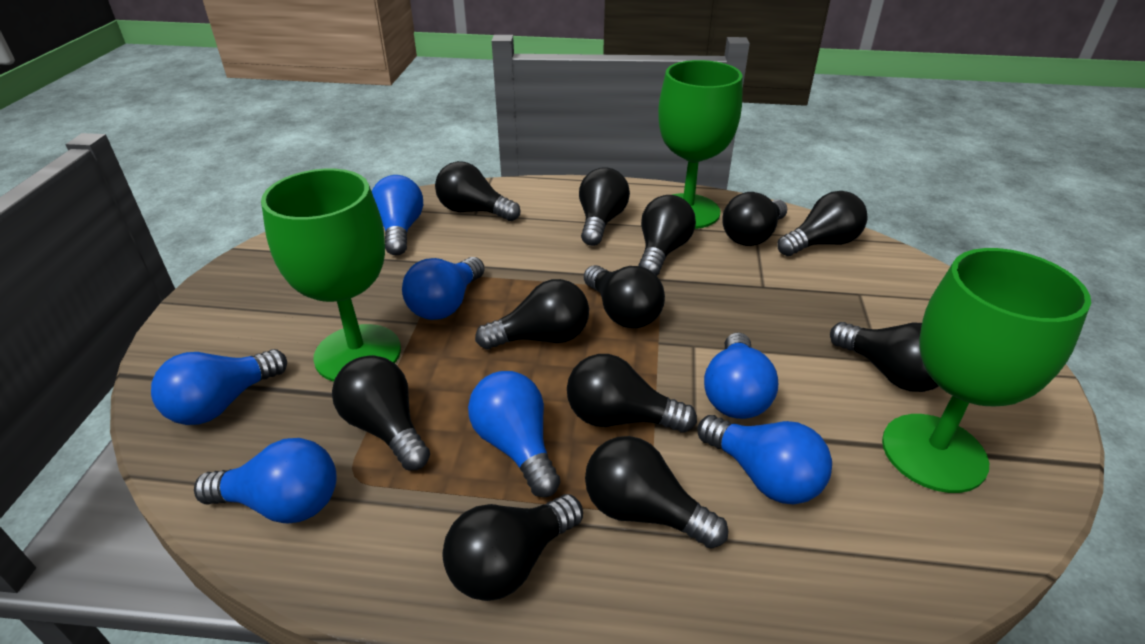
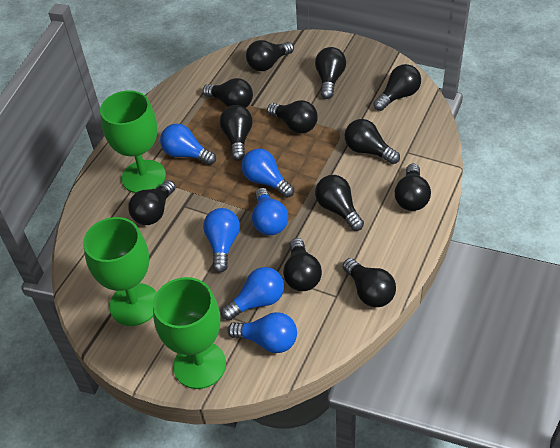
blue light bulb: [151,349,287,425] [194,438,337,524] [372,175,423,255] [402,257,485,320] [468,371,561,497] [698,415,832,504] [704,333,778,419] = 7 -> [160,124,216,165] [203,208,240,273] [221,267,284,321] [228,312,297,353] [241,149,294,198] [252,188,288,235] = 6

